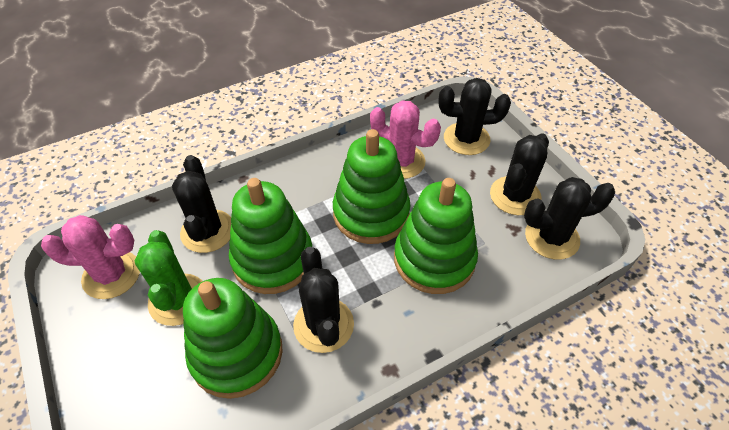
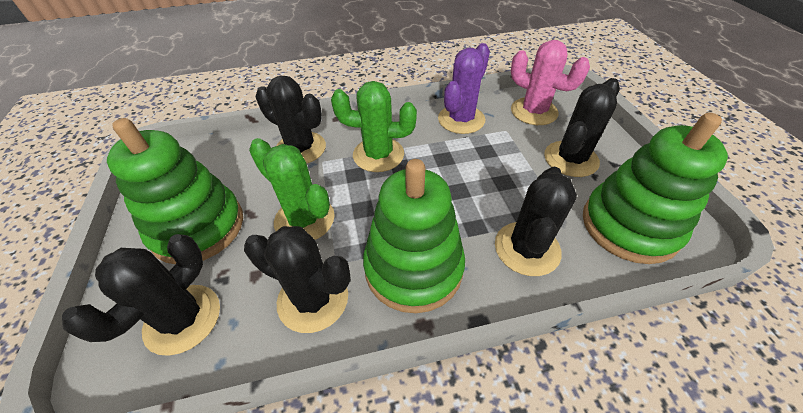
green cactus: [135,230,203,326] = 1 -> [249,138,335,240] [331,81,417,172] = 2
green stacking toy: [183,278,283,399] [229,178,312,294] [333,129,410,244] [394,178,478,294] = 4 -> [107,118,243,264] [363,159,465,313] [583,113,728,264] = 3
pink cactus: [41,215,140,299] [370,100,441,179] = 2 -> [511,40,590,125] = 1
purple cactus: none = 0 -> [438,43,490,134] = 1

